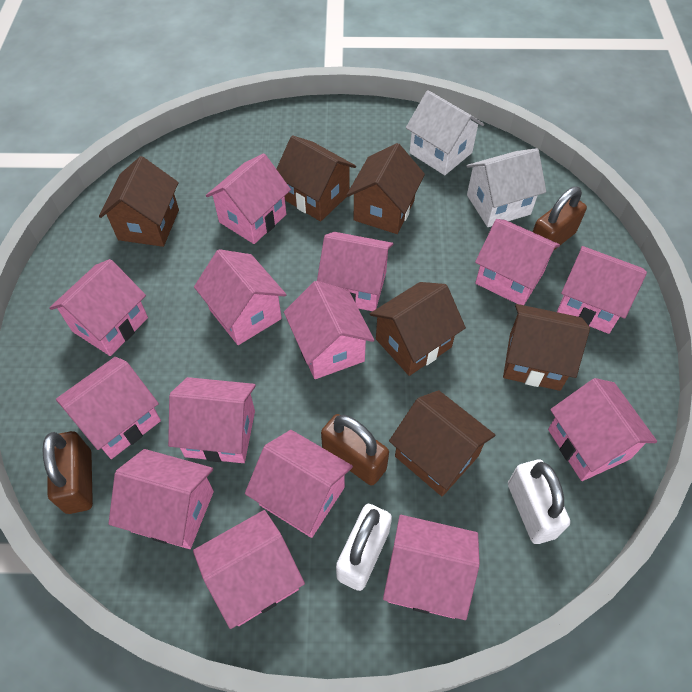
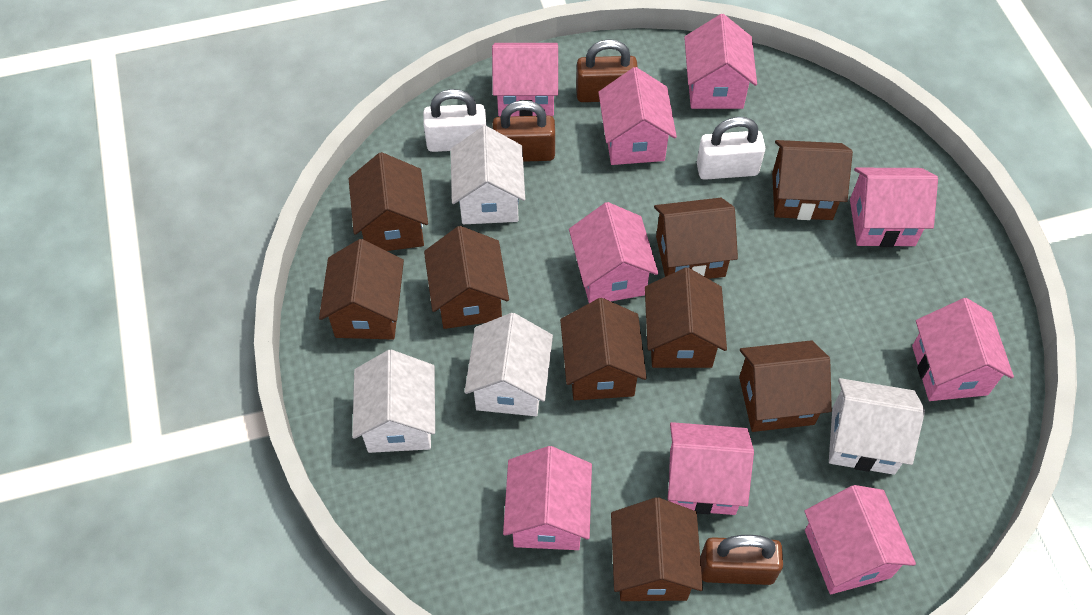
brown house: [99,156,179,247] [277,135,356,221] [347,143,425,234] [370,282,466,376] [389,390,495,496] [503,304,590,391] = 6 -> [319,239,404,340] [349,152,428,251] [424,226,509,329] [560,298,647,400] [611,498,703,601] [645,268,727,368] [654,198,738,279] [739,340,832,432] [772,140,853,220] = 9
pink house: [49,259,148,356] [56,357,161,459] [108,449,214,549] [168,377,256,463] [193,510,305,629] [194,249,287,345] [206,153,291,244] [245,430,353,538] [284,281,374,379] [317,232,393,311] [383,515,480,620] [475,219,560,305] [548,378,657,481] [557,246,647,334] = 14 -> [492,43,558,116] [503,446,592,550] [569,202,658,303] [598,67,677,165] [668,422,754,515] [684,14,757,109] [804,485,916,594] [850,168,938,247] [912,298,1014,401] = 9
white house: [406,90,484,175] [466,148,546,227] = 2 -> [352,350,435,453] [451,126,525,224] [464,313,553,416] [829,378,925,475] = 4

